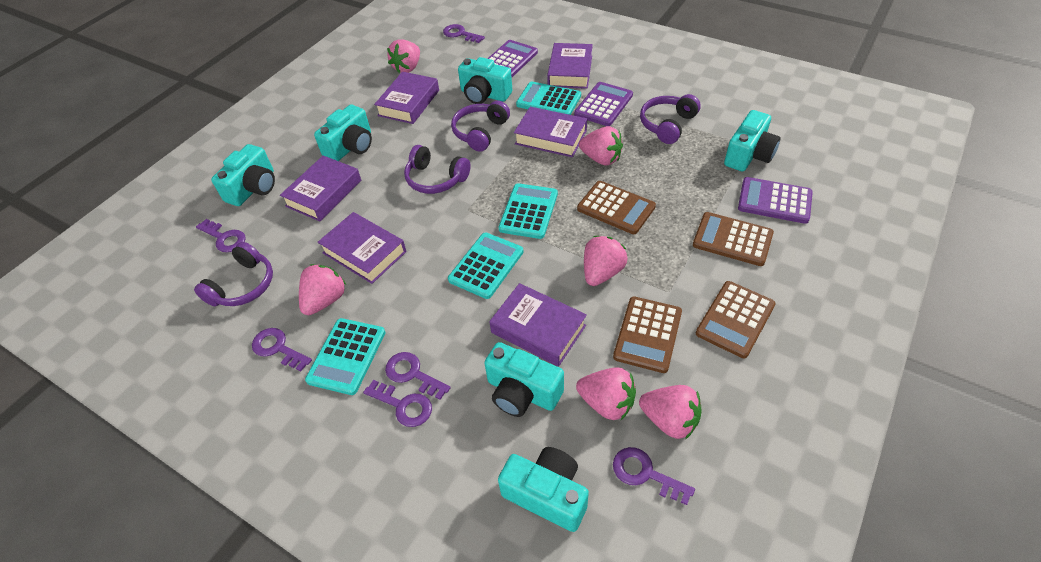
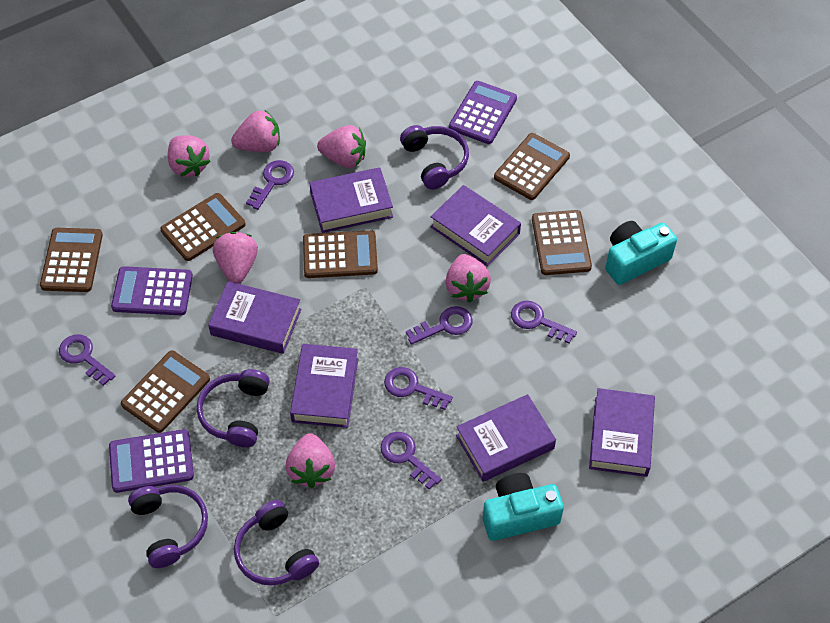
brown calculator: [577,181,656,234] [613,296,682,373] [693,212,774,266] [696,281,776,358] = 4 -> [40,228,103,292] [121,351,210,433] [160,193,246,261] [303,230,378,278] [494,133,570,200] [532,210,592,275] = 6
turquoise calculator: [305,318,385,395] [448,232,524,299] [498,183,558,239] [516,81,581,115] = 4 -> none = 0
turquoise camera: [211,144,275,206] [314,104,372,161] [458,57,512,104] [484,342,564,417] [498,447,589,532] [724,110,781,172] = 6 -> [483,473,564,541] [605,221,677,285] = 2

